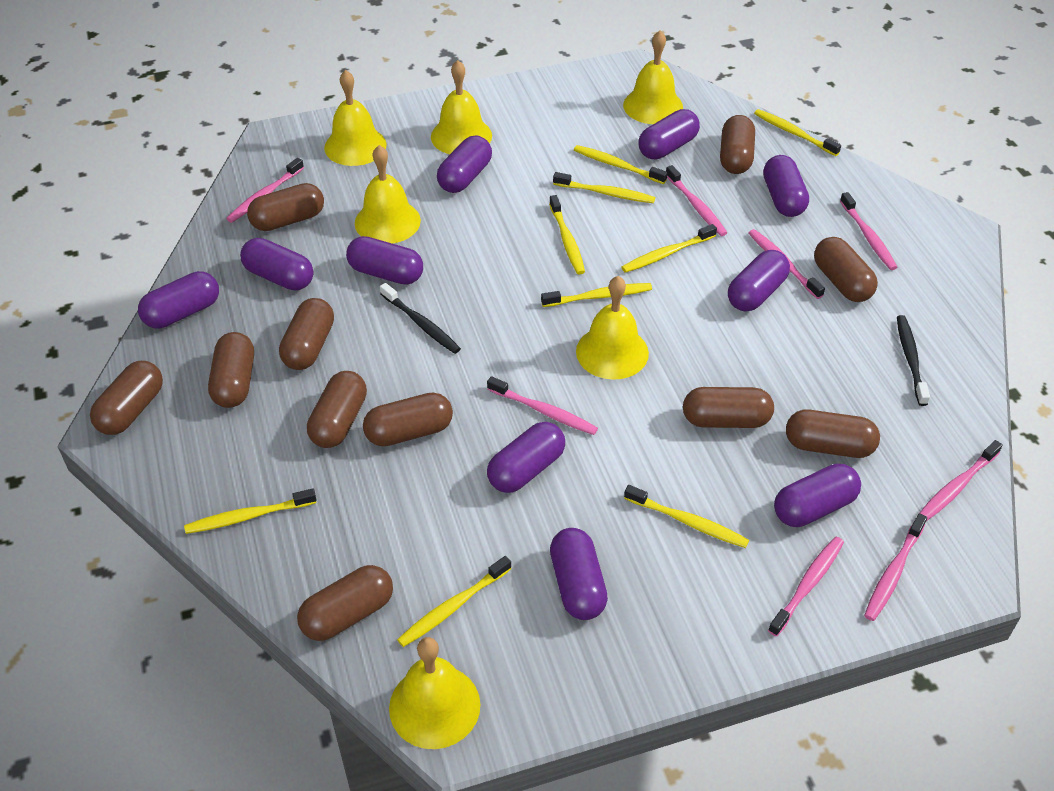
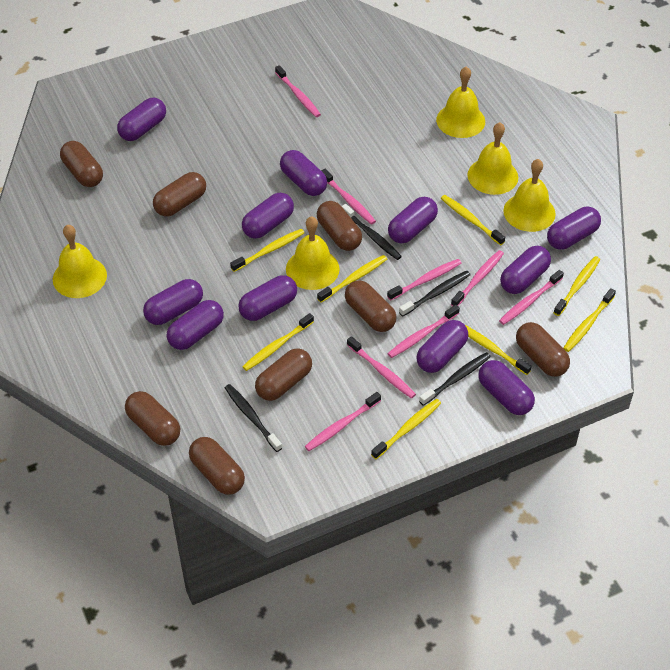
black toothbrush: [380,283,461,354] [897,315,930,406] = 2 -> [225,384,282,452] [342,204,402,260] [399,271,470,316] [419,352,491,406] = 4
brown capsule: [90,361,163,435] [208,332,254,408] [247,183,324,231] [279,298,334,370] [297,565,393,641] [307,371,367,448] [363,393,453,446] [683,387,774,428] [720,115,755,174] [786,410,880,458] [814,237,878,302] = 11 -> [60,141,103,187] [125,391,180,446] [153,172,206,217] [189,437,245,495] [255,348,312,401] [317,201,362,251] [345,280,397,332] [516,322,570,377] = 8
purple capsule: [138,271,219,329] [240,238,313,290] [346,236,423,285] [437,135,492,193] [487,422,565,493] [550,528,608,620] [639,109,700,160] [728,250,790,312] [763,155,809,217] [774,463,861,527] = 10 -> [117,98,166,141] [143,279,203,325] [167,300,224,350] [238,275,297,321] [242,193,294,239] [280,150,327,196] [388,197,438,244] [416,320,468,373] [478,360,535,415] [500,246,551,294] [547,207,601,250] = 11
yellow bell: [324,70,386,166] [355,145,421,244] [389,637,480,749] [431,60,492,154] [576,276,649,380] [623,30,683,124] = 6 -> [53,225,107,298] [286,216,340,290] [436,66,485,138] [467,122,518,195] [503,159,556,232] = 5
yellow toothbrush: [184,488,317,534] [397,556,511,647] [541,283,652,307] [549,195,585,275] [553,172,655,203] [574,145,667,184] [622,224,717,273] [624,485,749,548] [754,109,841,156] = 9 -> [230,229,304,272] [242,313,314,371] [317,255,387,303] [371,399,441,459] [441,195,505,245] [465,325,532,375] [553,256,600,316] [563,288,616,352] = 8

